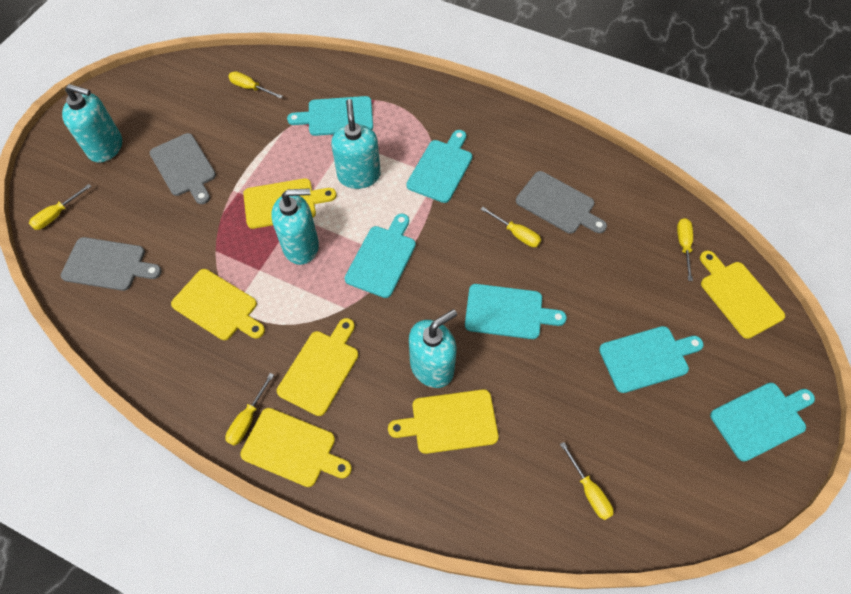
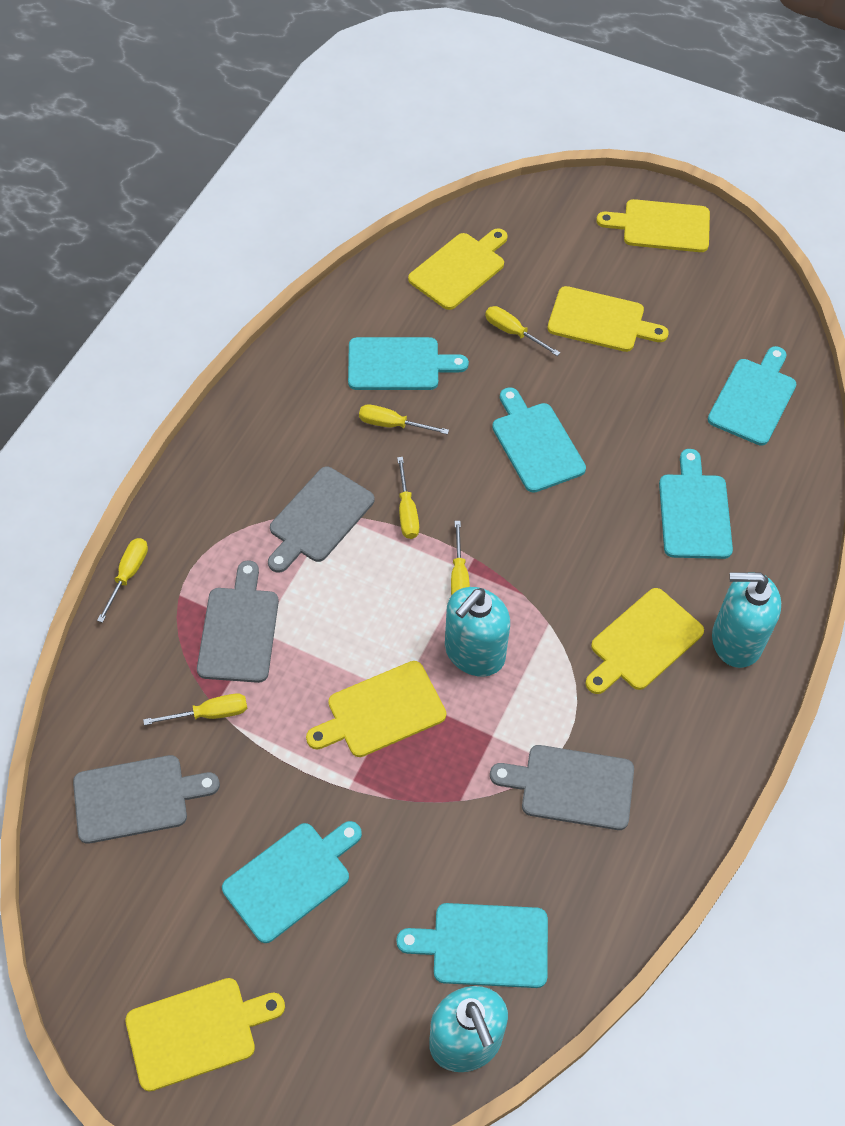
grey cutting board: [60,237,162,291] [149,133,216,204] [516,171,607,234] = 3 -> [73,755,220,844] [197,560,279,683] [268,467,375,573] [490,745,634,830] = 4
turquoise soap dispenser: [62,84,122,163] [271,188,319,265] [331,99,381,189] [409,309,457,388] = 4 -> [429,986,508,1072] [445,587,510,677] [712,572,781,668] = 3

